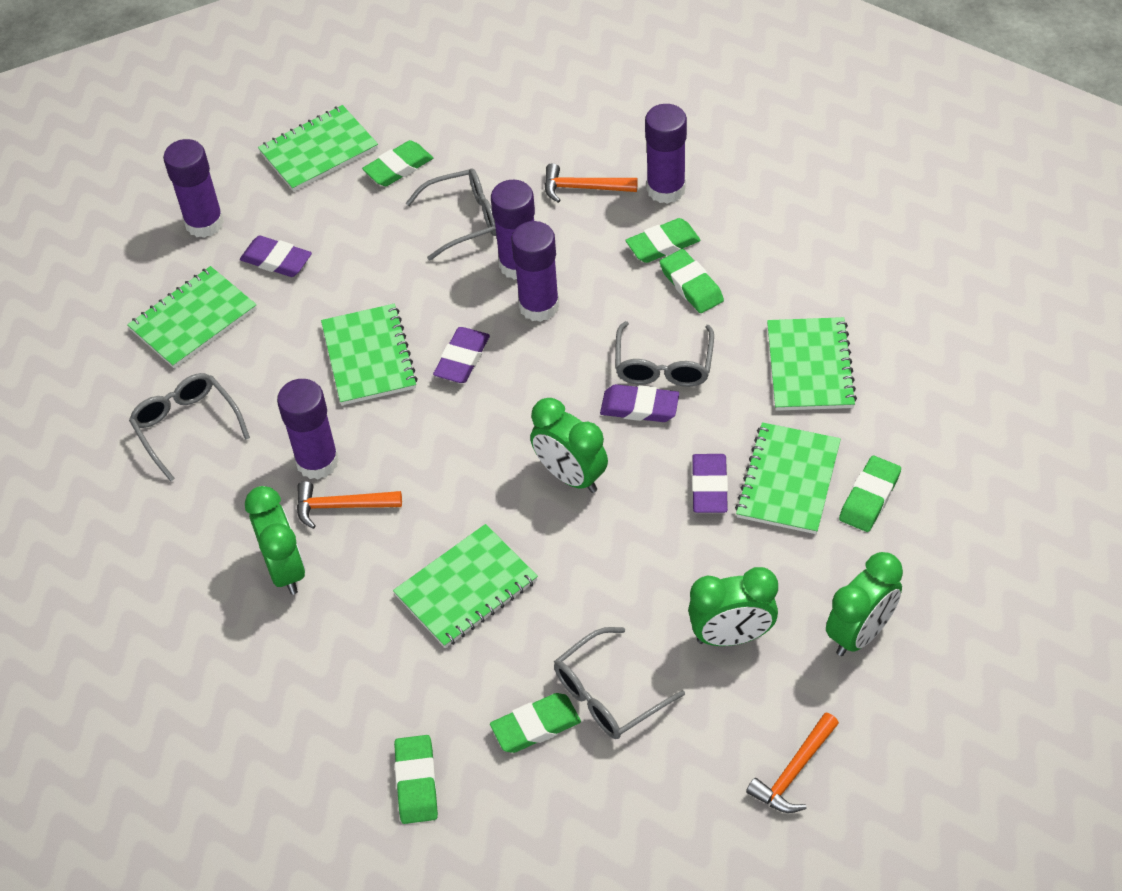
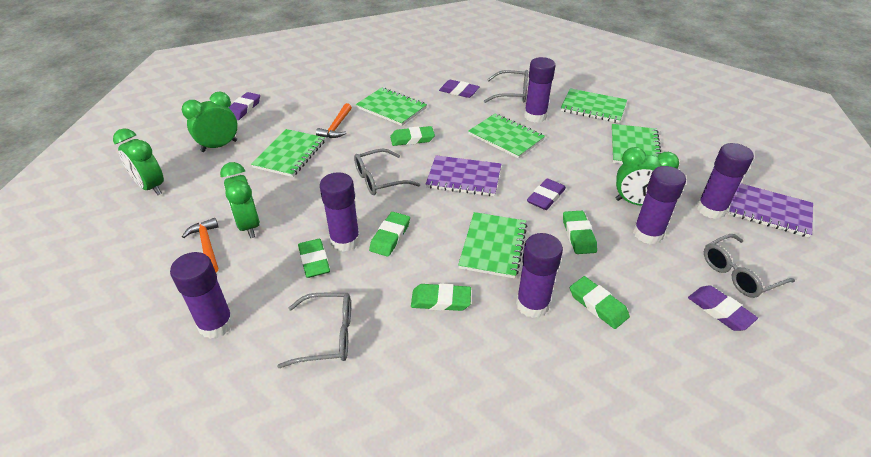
orange hammer: [297,481,402,529] [545,163,638,203] [746,712,839,813] = 3 -> [182,218,219,272] [316,103,352,138] = 2
purple glue stick: [163,139,224,238] [277,379,339,479] [491,180,535,280] [511,221,560,322] [645,104,687,204] = 5 -> [170,252,234,339] [320,172,360,252] [516,233,563,318] [524,57,555,123] [633,166,686,244] [697,143,754,219] = 6
purple notebook: none = 0 -> [426,155,501,196] [728,183,813,238] = 2

